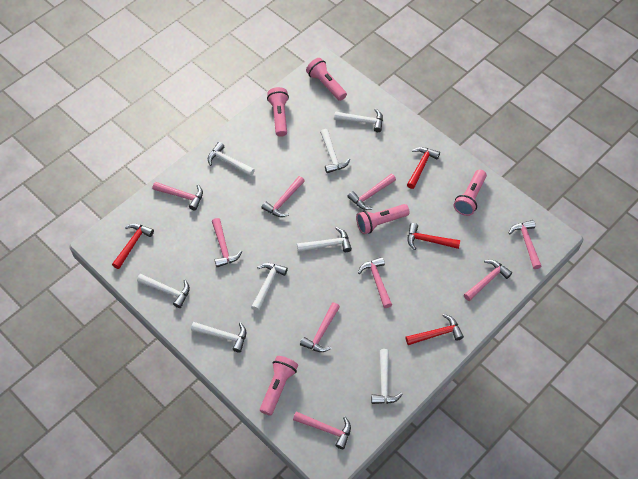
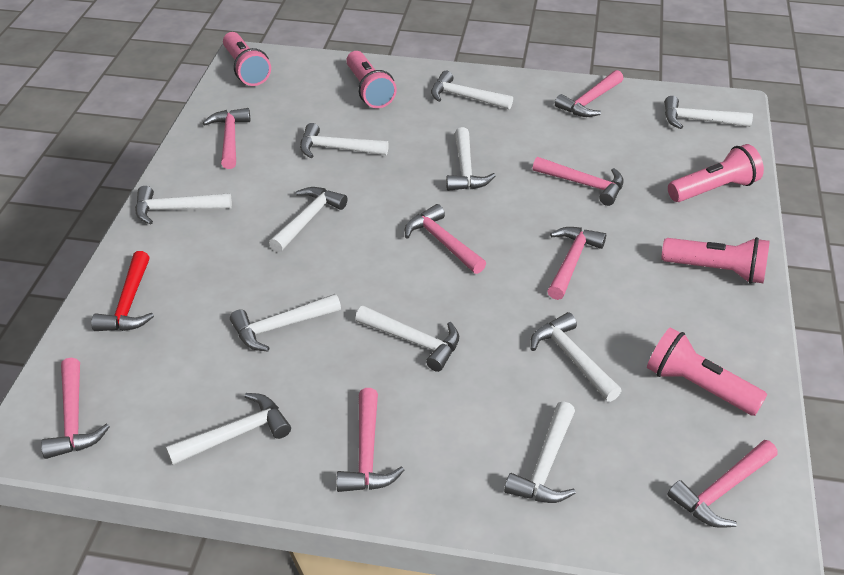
pink hammer: [153,182,203,211] [212,218,242,267] [261,176,305,217] [293,411,351,449] [300,302,340,352] [347,174,396,210] [358,257,392,308] [464,260,512,301] [508,220,541,269] = 9 -> [41,358,110,459] [203,108,250,169] [336,388,404,492] [405,204,486,274] [533,157,624,206] [547,227,606,300] [555,70,624,117] [668,440,778,528] = 8
red hammer: [112,223,154,269] [406,314,464,345] [407,147,440,189] [408,223,460,250] = 4 -> [91,251,154,331] = 1
white hammer: [137,274,190,308] [191,322,246,353] [208,142,255,176] [251,263,288,311] [297,227,352,252] [320,129,350,173] [334,108,383,132] [371,349,403,404] = 8 -> [135,186,232,225] [165,393,291,465] [230,294,341,352] [269,187,348,252] [300,123,389,158] [355,306,459,372] [431,71,513,110] [446,127,496,191] [504,401,576,503] [530,312,621,402] [665,96,753,129] = 11

